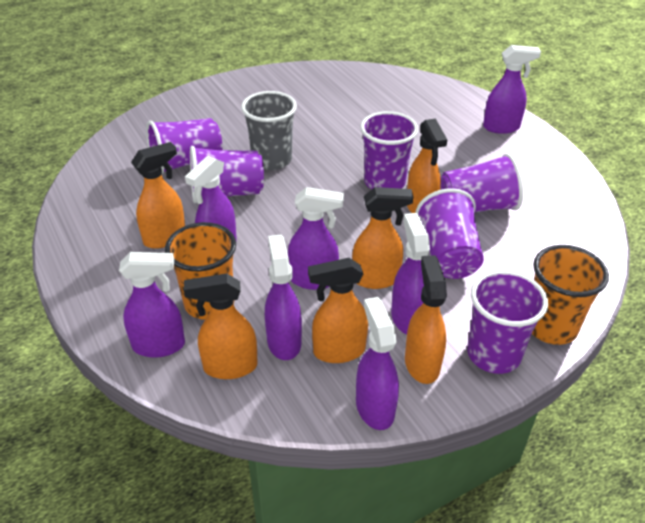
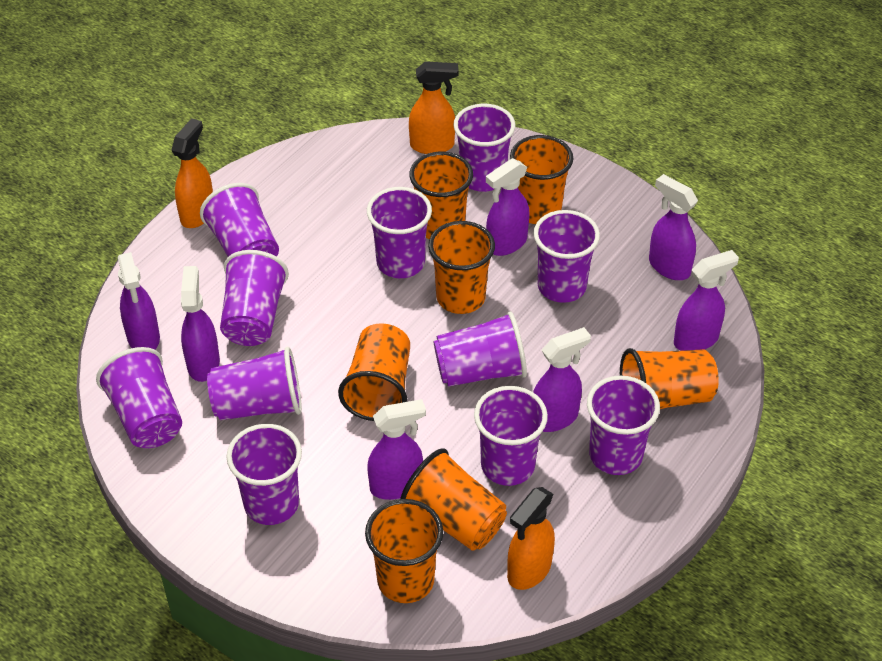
grey cup: [241,91,297,170] = 1 -> none = 0
orange cup: [165,222,236,320] [532,245,609,345] = 2 -> [338,323,410,421] [365,499,443,603] [400,448,507,551] [409,152,473,239] [428,221,495,314] [510,135,573,224] [620,348,719,409] = 7
orange spray bottle: [131,142,185,249] [184,273,258,379] [308,258,368,363] [352,187,413,289] [405,255,447,384] [407,118,447,213] = 6 -> [171,118,213,228] [409,61,459,154] [507,487,555,590] = 3
purple cup: [146,118,223,174] [190,146,264,203] [360,111,418,189] [416,188,484,279] [440,153,523,212] [467,270,548,374] = 6 -> [96,347,182,448] [200,183,279,257] [207,347,302,420] [220,250,289,346] [226,424,302,525] [367,187,432,278] [434,311,527,387] [454,104,515,192] [474,386,548,486] [533,210,600,303] [587,376,660,475] = 11

